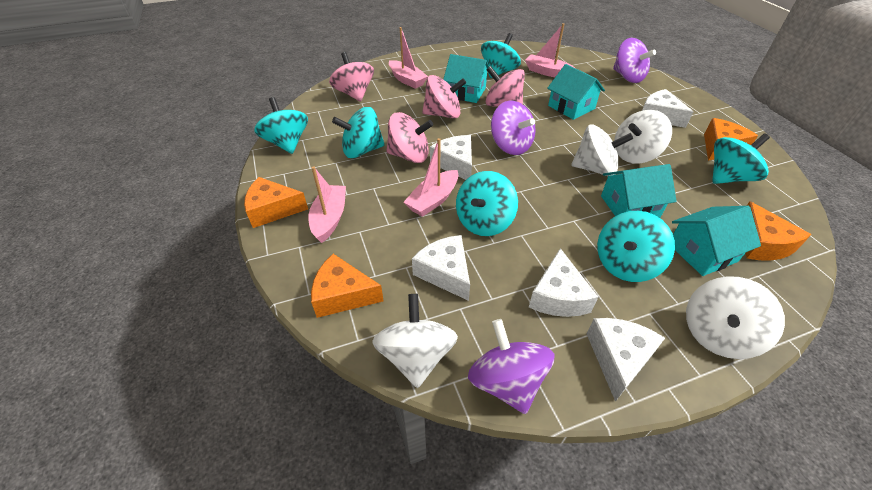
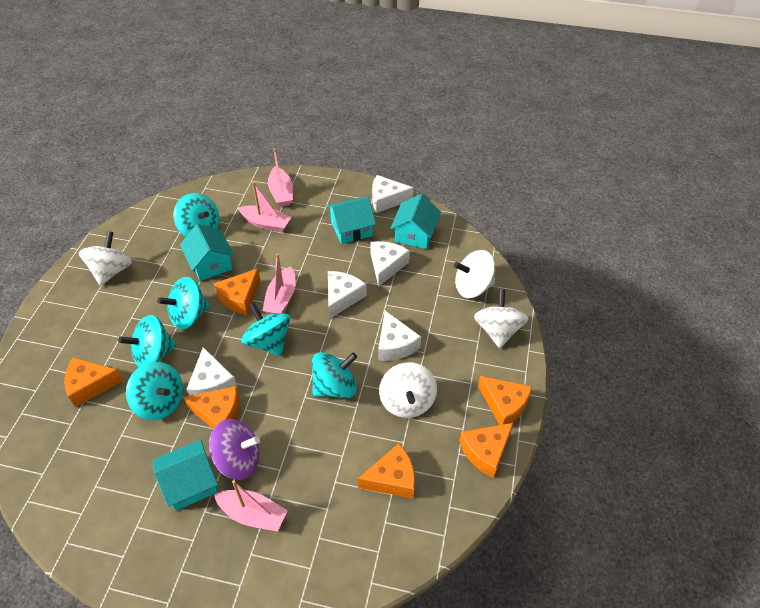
orange cheese: [244,177,308,228] [311,254,384,318] [704,118,758,161] [746,201,811,260] = 4 -> [64,357,124,407] [183,386,240,430] [214,268,260,315] [358,443,415,499] [459,423,514,478] [478,376,532,425] = 6
pink spinning top: [329,52,374,102] [386,112,433,163] [422,75,466,119] [486,66,525,106] = 4 -> none = 0
purple spinning top: [468,319,555,414] [491,101,536,155] [613,38,656,83] = 3 -> [209,419,260,480] = 1

